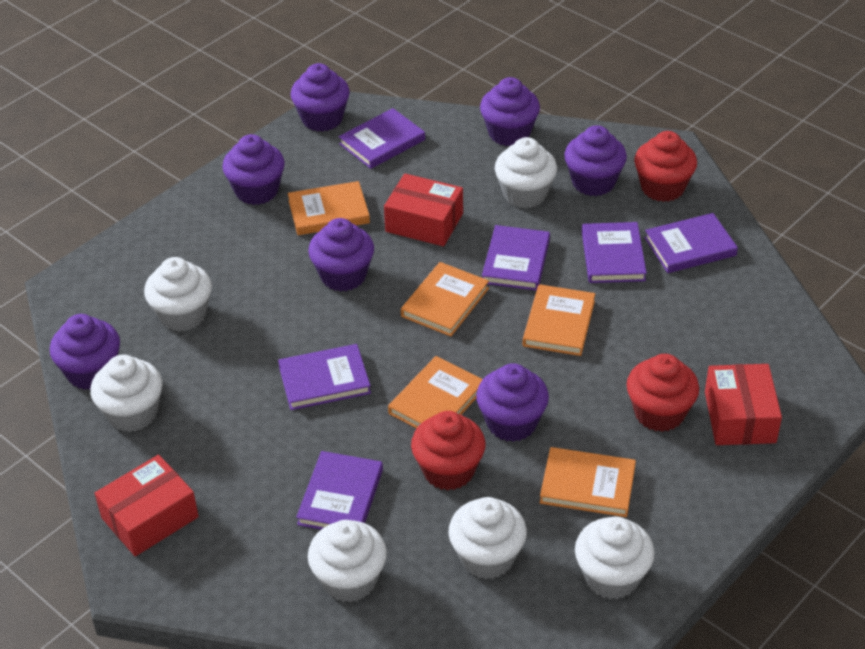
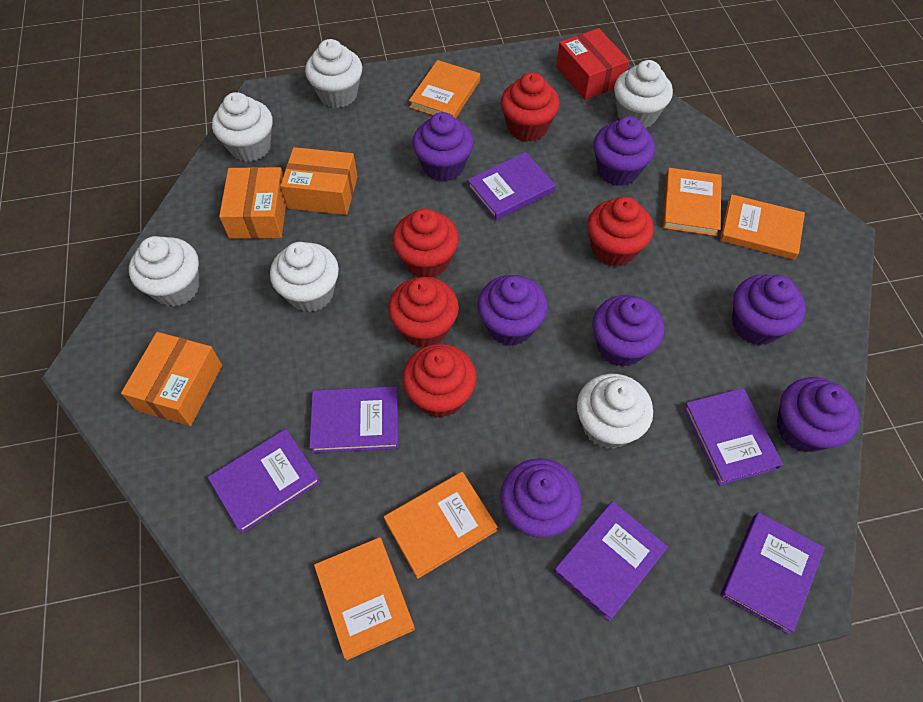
orange box: none = 0 -> [121,332,222,426] [219,167,286,239] [280,147,358,215] = 3
red box: [95,455,199,556] [384,174,463,246] [705,364,782,445] = 3 -> [556,28,629,100] = 1
red cupcake: [411,411,486,490] [627,354,699,432] [634,131,697,202] = 3 -> [388,277,459,348] [392,208,459,277] [402,344,477,418] [501,72,560,142] [587,197,654,267] = 5

